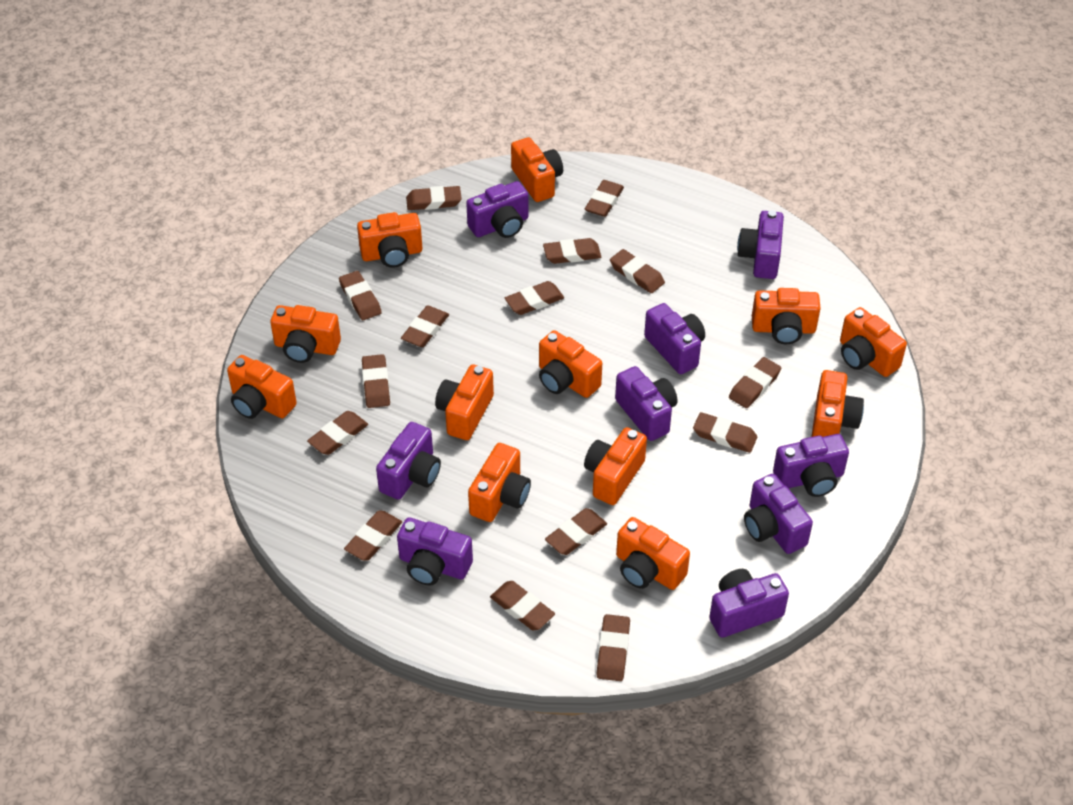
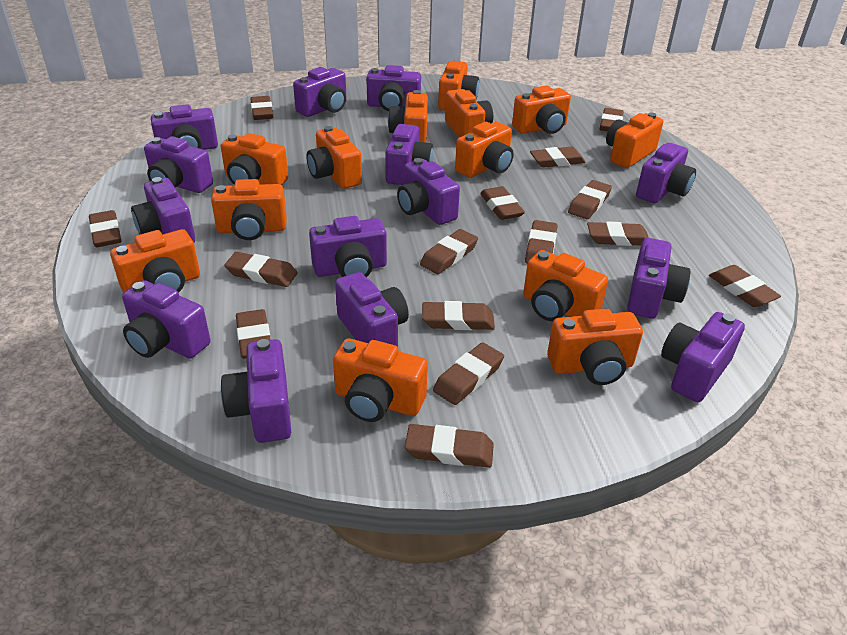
orange camera: [227,355,297,419] [270,305,341,363] [357,212,422,268] [435,364,494,440] [468,443,531,522] [511,137,563,202] [539,330,602,398] [584,427,647,505] [616,517,690,590] [752,288,821,344] [811,370,864,437] [840,307,907,377] = 12 -> [110,229,200,293] [211,179,287,240] [221,133,288,185] [307,126,362,189] [333,338,428,422] [388,90,428,143] [438,61,479,110] [445,89,493,137] [455,122,514,178] [512,85,571,134] [523,250,608,321] [547,309,643,385] [606,112,663,168] = 13
purple camera: [376,422,441,500] [397,517,473,585] [466,181,529,238] [615,366,677,441] [644,303,705,374] [710,569,789,638] [737,210,784,279] [744,474,813,554] [773,434,849,497] = 9 -> [122,280,211,358] [131,177,195,242] [144,136,213,193] [151,104,218,150] [221,339,291,443] [293,67,347,117] [309,216,387,277] [335,272,409,347] [366,65,421,111] [385,124,433,185] [397,158,460,225] [627,238,691,319] [636,143,696,203] [661,312,745,402] = 14

